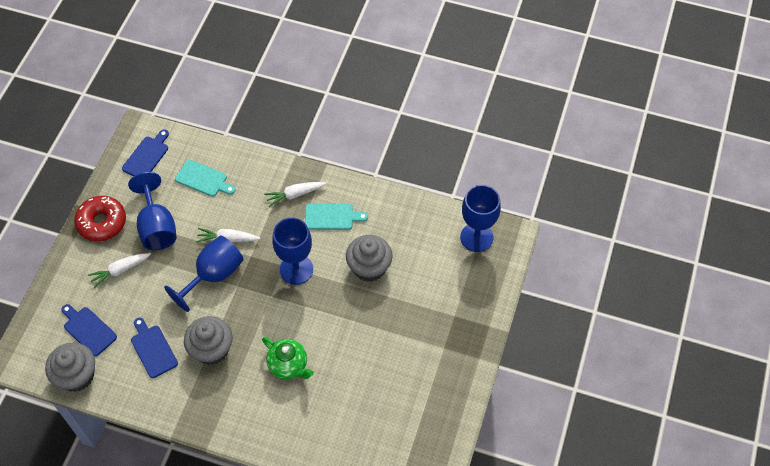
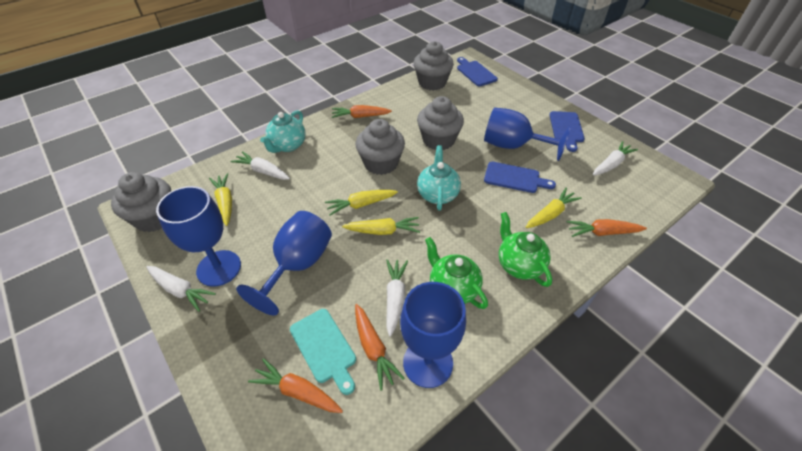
green teapot: [262,337,314,379] = 1 -> [425,237,488,309] [499,212,552,287] = 2
grey cupcake: [45,342,95,392] [184,316,233,365] [346,235,393,282] = 3 -> [111,172,171,232] [355,119,405,175] [413,41,454,91] [417,96,464,150] = 4
orange carrot: none = 0 -> [248,358,343,413] [332,105,392,118] [355,304,405,390] [567,219,647,237] = 4
red donut: [74,196,126,242] = 1 -> none = 0
turquoise cutting board: [175,160,236,197] [305,204,368,230] = 2 -> [290,309,356,395] = 1
turquoise teapot: none = 0 -> [260,110,305,153] [417,145,461,211] = 2
white carrot: [88,253,151,288] [196,228,261,243] [264,182,326,207] = 3 -> [146,266,216,312] [231,151,290,180] [386,259,408,337] [593,141,638,176] = 4
yellow carrot: none = 0 -> [209,173,232,226] [325,190,398,216] [342,217,420,235] [525,188,582,228] = 4

